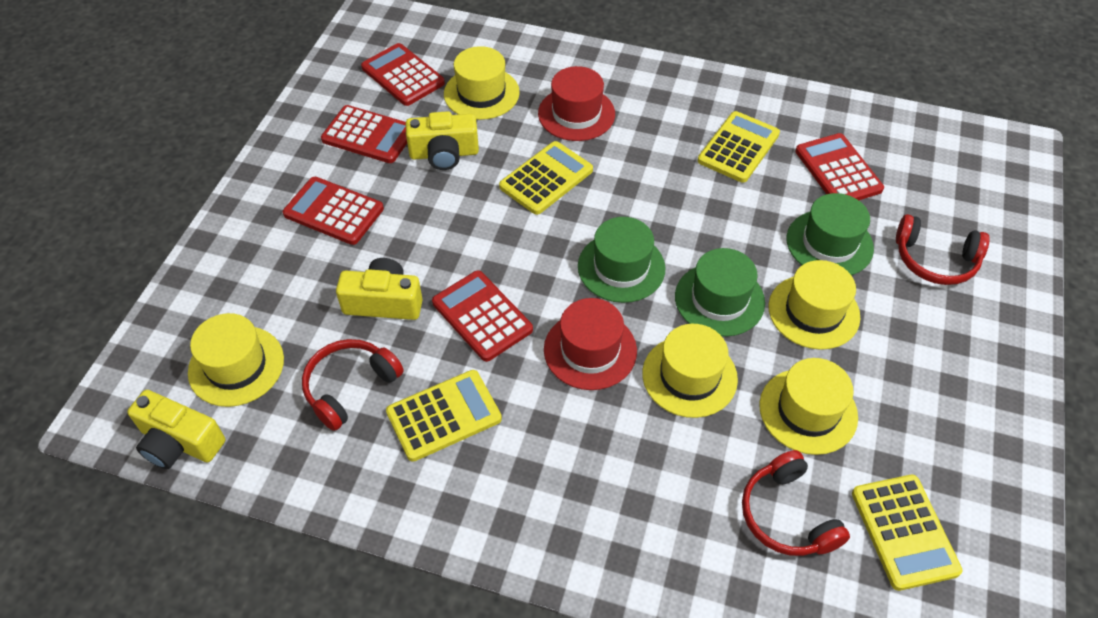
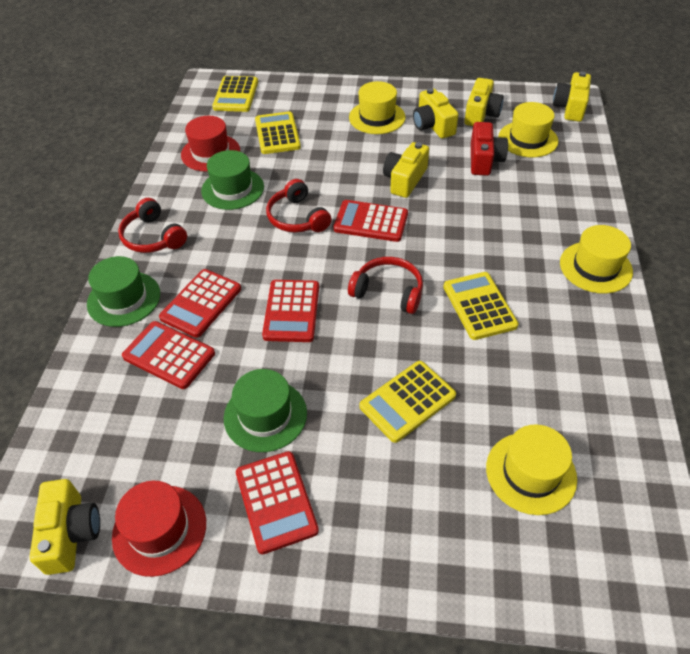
red camera: none = 0 -> [471,122,508,176] = 1
yellow camera: [127,390,225,469] [336,258,423,320] [406,111,479,170] = 3 -> [30,479,100,575] [383,142,429,198] [413,88,459,139] [464,78,504,126] [553,71,591,122] = 5
yellow hat: [188,313,284,407] [444,46,520,120] [642,324,738,418] [759,358,858,455] [768,260,861,350] = 5 -> [349,81,406,134] [486,424,577,515] [498,102,558,157] [560,225,633,294] = 4

